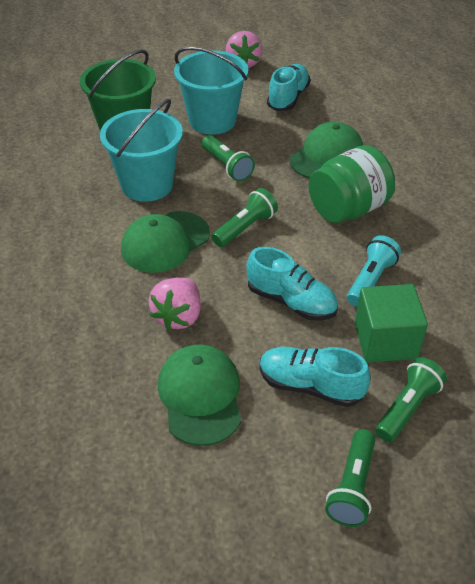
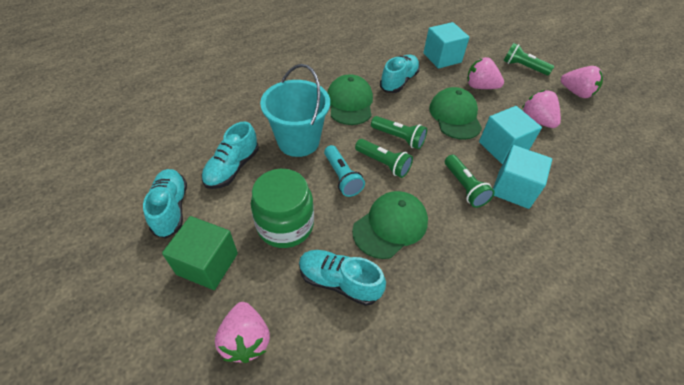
green bucket: [80,50,156,131] = 1 -> none = 0
pink strawberry: [148,277,201,330] [226,31,262,68] = 2 -> [215,302,270,363] [467,57,504,89] [522,90,561,128] [561,66,603,98] = 4
turquoise bucket: [100,99,183,202] [174,47,248,135] = 2 -> [260,64,330,157] = 1
turquoise cube: none = 0 -> [423,22,469,69] [479,106,542,164] [493,145,552,209] = 3
turquoise shoe: [246,247,338,321] [260,347,370,407] [267,64,311,111] = 3 -> [143,169,187,238] [202,121,259,189] [299,250,386,306] [380,55,420,93] = 4

